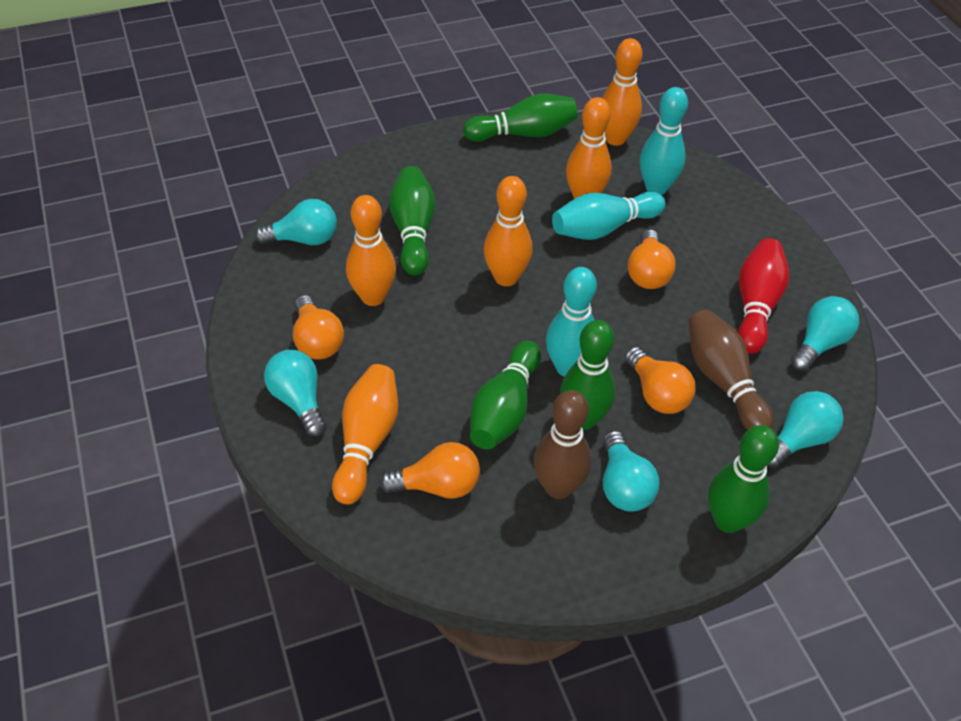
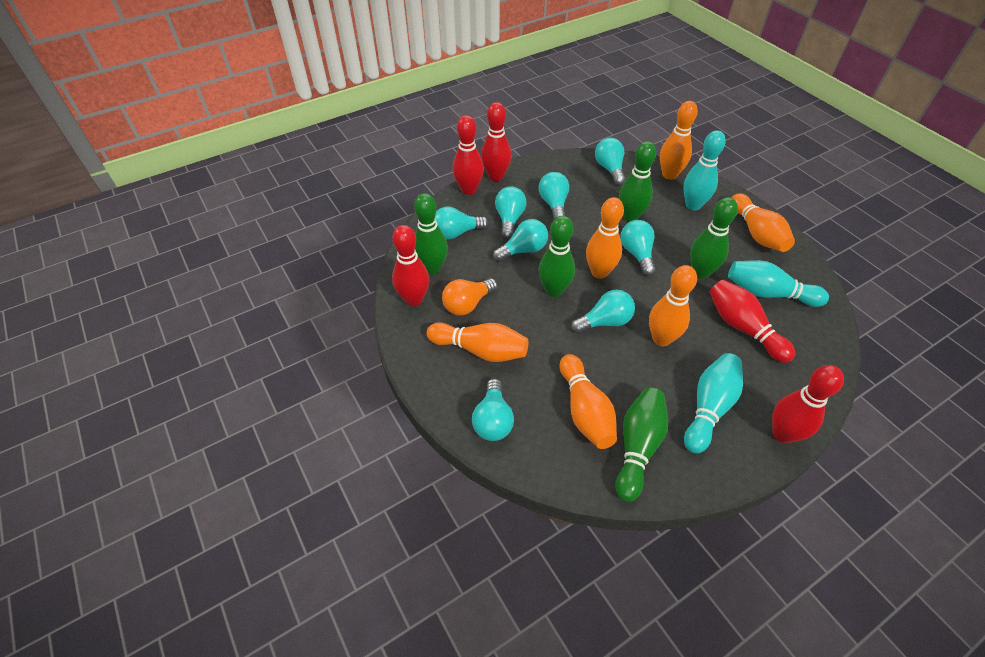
brown bowling pin: [533,390,592,499] [688,309,774,430] = 2 -> none = 0
orange bowling pin: [332,364,398,505] [346,195,396,306] [484,176,533,286] [566,97,612,199] [602,38,642,146] = 5 -> [426,323,528,362] [560,354,617,449] [586,197,624,279] [649,265,697,346] [660,101,698,180] [731,193,795,252] = 6
orange light bulb: [293,295,344,359] [379,442,480,499] [625,347,696,414] [628,229,676,289] = 4 -> [442,278,498,315] = 1
red bowling pin: [738,238,789,354] = 1 -> [392,225,430,306] [453,115,484,195] [481,102,512,181] [710,280,795,363] [772,365,844,444] = 5
turquoise light bulb: [254,199,337,245] [264,350,326,437] [603,431,659,512] [767,391,844,467] [791,296,859,371] = 5 -> [435,207,488,240] [472,379,514,441] [493,219,548,262] [495,186,526,239] [539,172,569,219] [571,290,635,333] [595,138,626,185] [620,220,656,276] = 8

